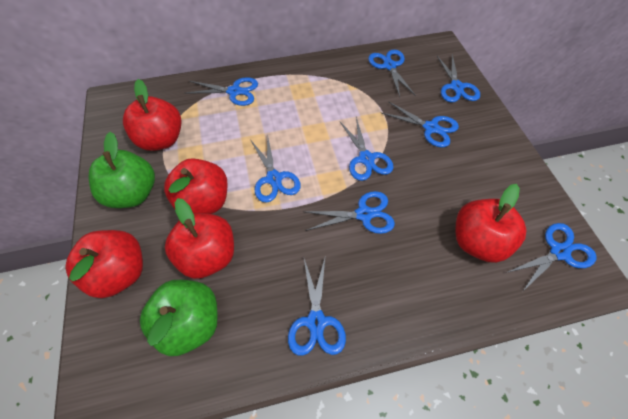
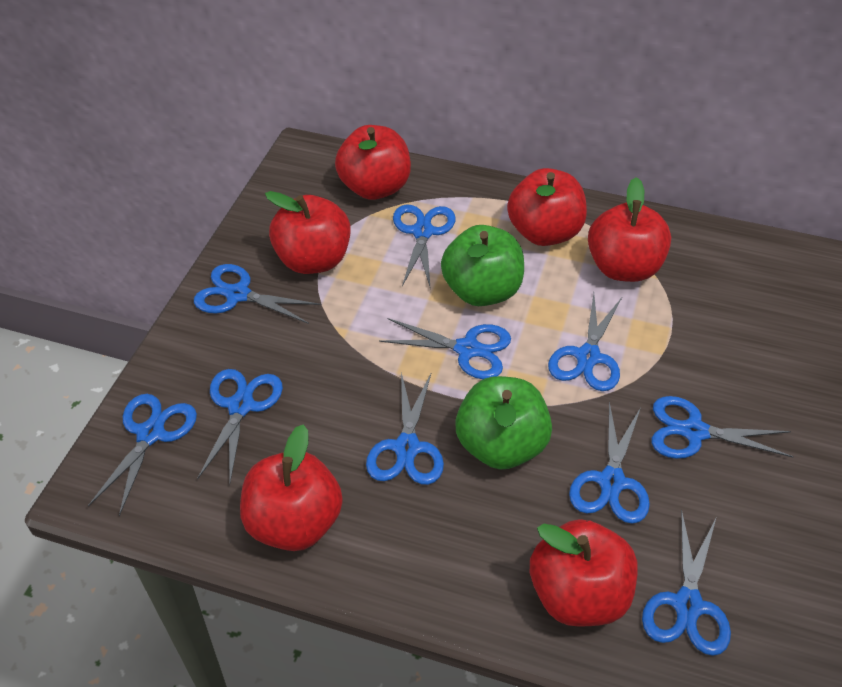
blue scissors: [185,77,258,106] [250,136,301,203] [288,258,346,356] [303,191,395,234] [340,117,393,181] [368,50,415,97] [381,101,459,148] [437,54,480,102] [506,223,596,292] = 9 -> [88,394,197,516] [194,264,321,324] [197,369,283,482] [366,372,444,485] [379,318,511,379] [393,205,456,290] [548,294,622,391] [569,401,650,524] [642,509,731,656] [652,396,793,459] = 10
red apple: [65,230,143,298] [123,79,182,151] [164,158,228,214] [165,198,234,279] [456,184,527,263] = 5 -> [240,424,343,551] [265,191,351,274] [335,125,411,200] [507,168,587,246] [530,519,638,627] [588,177,671,282] = 6

